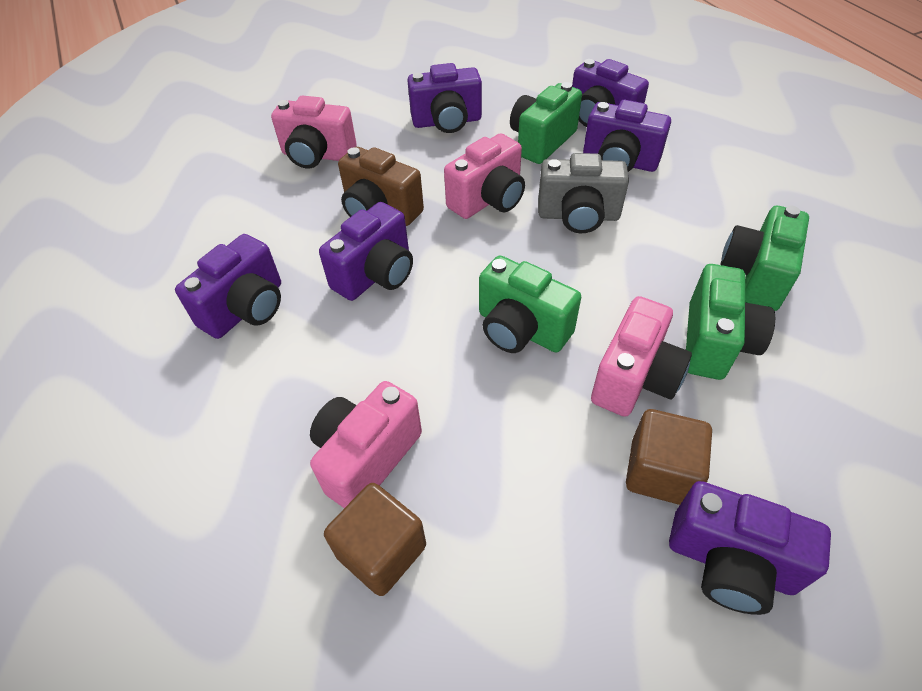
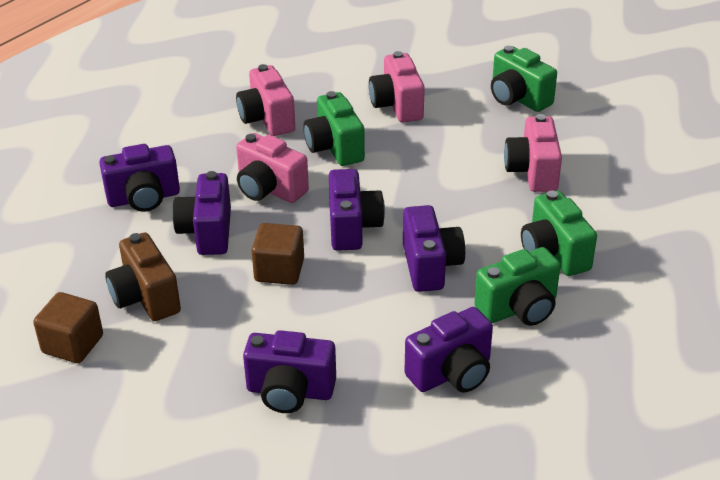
grey camera: [538,153,629,233] = 1 -> none = 0

